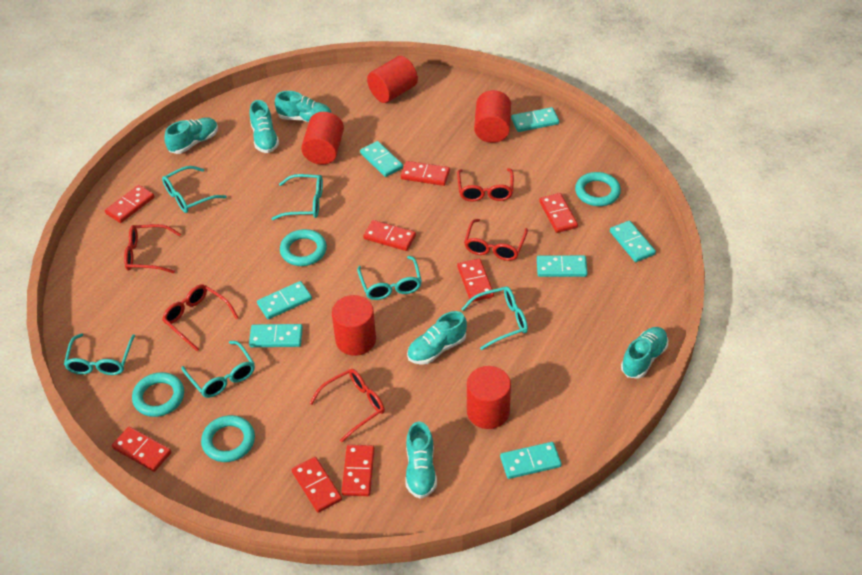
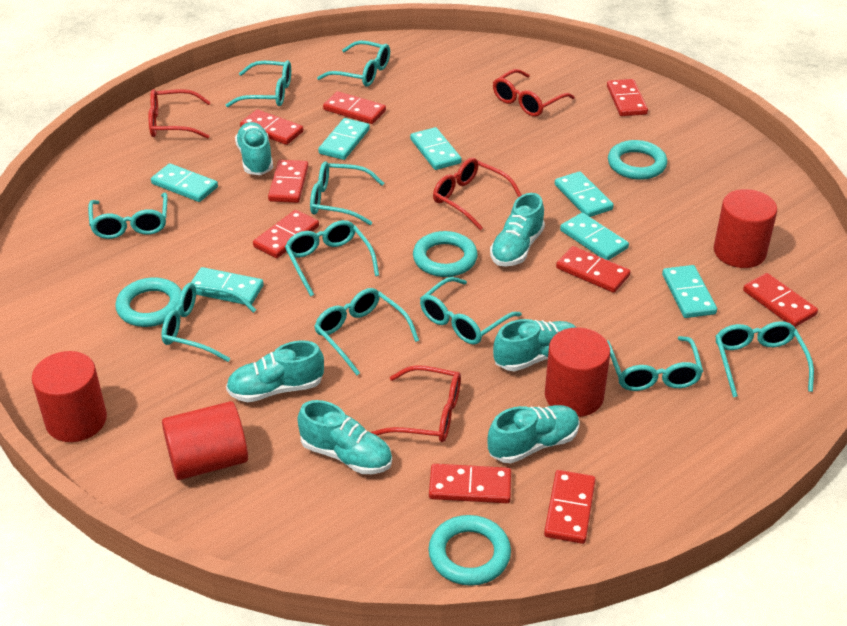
red cylinder: [301,112,344,165] [332,295,376,356] [367,56,418,103] [467,366,511,429] [474,90,511,143] = 5 -> [32,351,107,442] [162,401,248,480] [545,327,610,417] [714,189,777,268] = 4
red domino: [105,185,155,223] [112,427,171,472] [292,457,342,513] [341,445,375,496] [363,220,416,251] [401,161,450,186] [457,258,494,302] [539,193,578,233] = 8 -> [240,110,304,145] [253,210,319,258] [268,160,308,203] [323,91,386,124] [429,464,511,503] [544,470,596,544] [556,246,631,293] [607,79,648,116] [743,273,818,327] = 9
red glasses: [124,224,181,273] [162,284,239,351] [310,369,385,442] [457,168,514,202] [464,219,528,261] = 5 -> [148,89,211,139] [371,365,461,442] [433,158,522,230] [493,69,575,117] = 4
turquoise glasses: [64,333,135,375] [162,166,227,213] [181,341,255,398] [272,174,323,220] [357,256,422,300] [461,286,528,350] = 6 -> [88,193,168,239] [161,283,256,362] [226,60,291,107] [285,220,379,296] [310,161,384,225] [314,288,419,375] [317,41,390,87] [420,277,522,345] [606,336,703,391] [716,321,814,397] = 10

